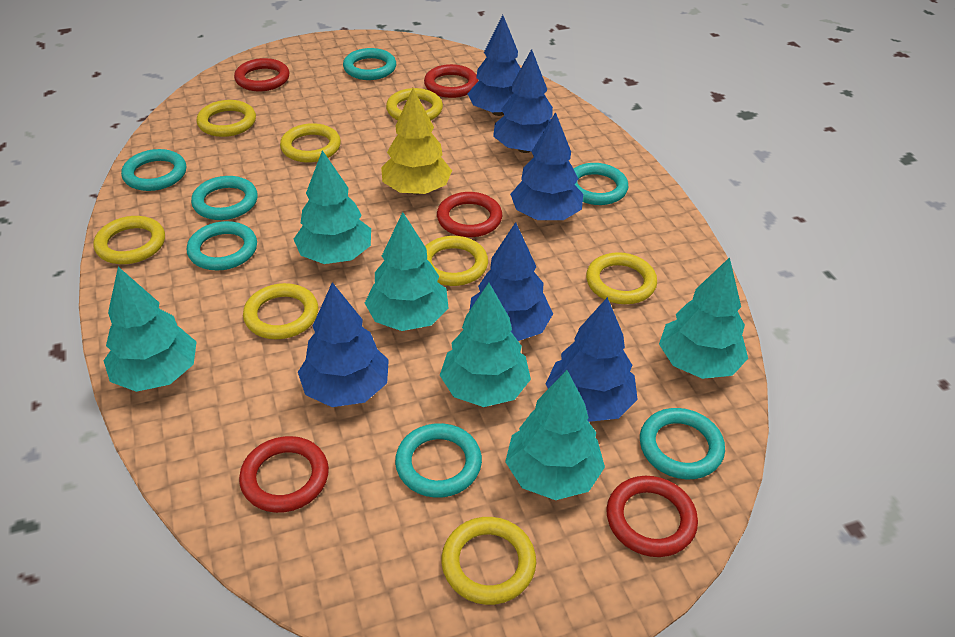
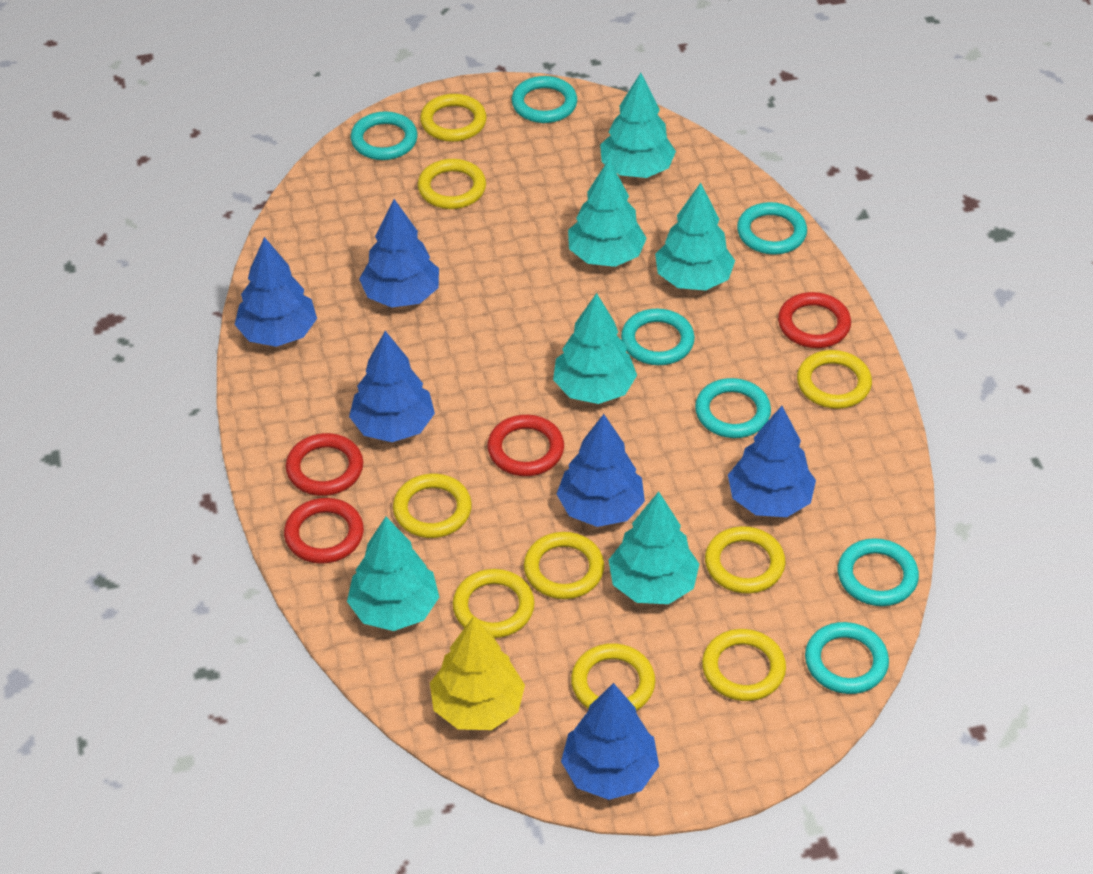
red ring: [234,58,290,91] [239,436,329,513] [424,64,478,98] [437,192,502,237] [606,476,698,557] = 5 -> [284,498,364,564] [286,433,363,496] [487,415,564,476] [778,292,851,348] = 4
yellow ring: [93,216,165,264] [196,100,256,137] [243,283,318,339] [280,123,341,163] [386,88,443,121] [425,236,488,286] [442,517,536,605] [586,252,657,304] = 8 -> [393,474,472,538] [418,159,486,209] [420,94,487,142] [453,569,535,638] [524,532,604,599] [571,643,655,711] [702,629,786,701] [705,526,786,594] [797,350,872,409] = 9

